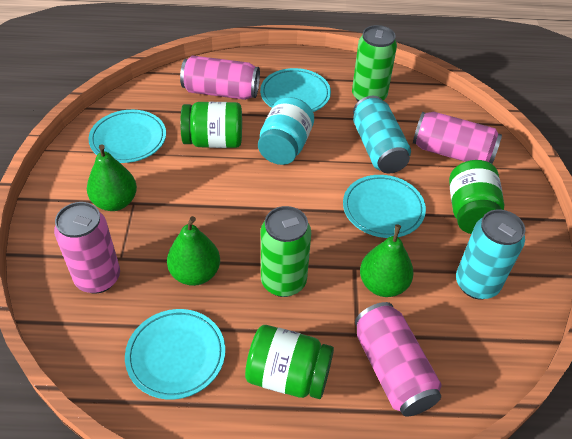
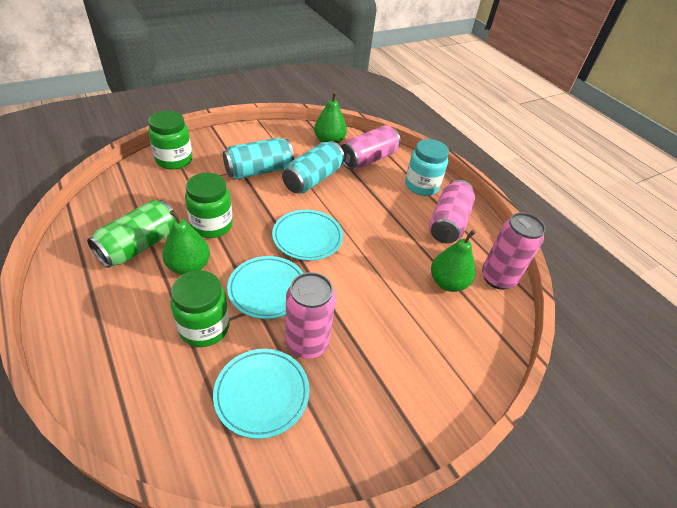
green can: [261,206,311,297] [352,25,397,101] = 2 -> [87,200,176,268] = 1
turquoise plate: [88,110,166,163] [125,309,225,399] [260,68,331,112] [343,175,426,238] = 4 -> [213,349,310,439] [227,256,303,319] [272,210,343,261] = 3

